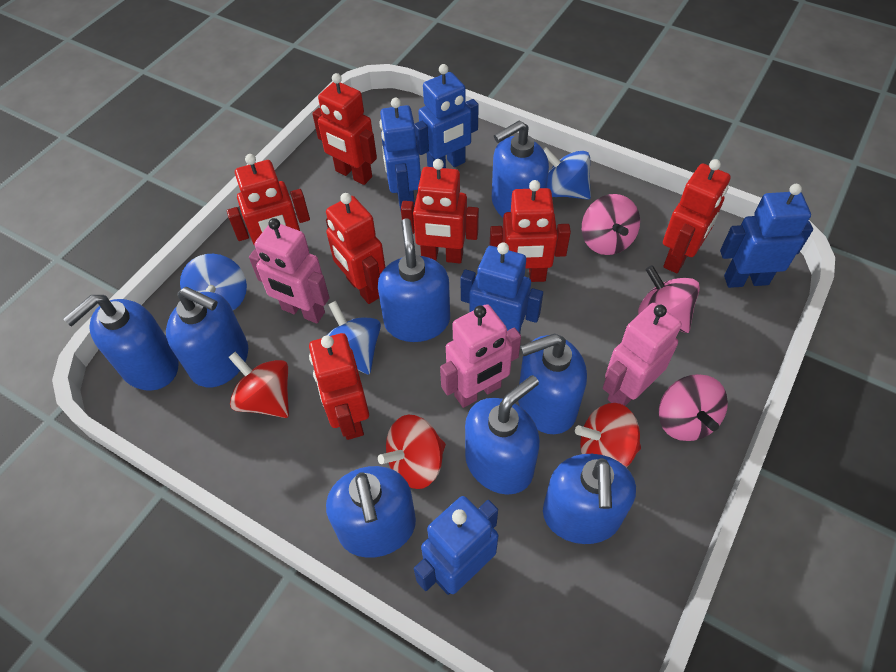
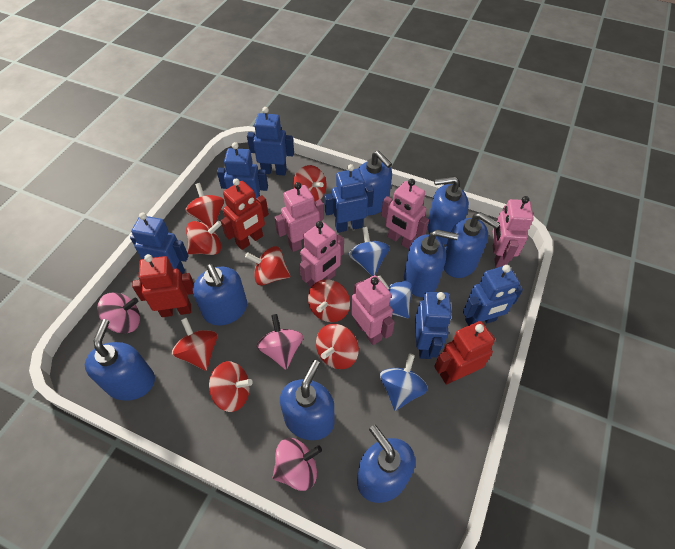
blue robot: [379,98,421,211] [414,64,479,168] [414,496,498,595] [461,243,543,333] [720,184,813,288] = 5 -> [130,212,189,274] [217,142,268,198] [247,107,294,176] [324,164,374,233] [415,292,452,359] [463,265,523,326] = 6
pink robot: [249,218,329,323] [440,304,521,408] [603,303,682,406] = 3 -> [274,182,324,252] [300,221,344,287] [351,275,395,345] [381,179,429,249] [493,196,534,268] = 5
red robot: [227,154,310,246] [309,333,369,440] [312,73,377,185] [326,193,385,304] [401,159,479,263] [490,180,571,282] [663,159,731,273] = 7 -> [132,254,194,317] [221,179,269,250] [434,321,495,385] = 3
red spinning top: [228,352,289,418] [378,415,446,489] [575,403,641,468] = 3 -> [172,318,217,371] [185,183,224,227] [186,221,222,255] [209,361,253,412] [245,246,290,285] [293,165,327,201] [308,279,350,322] [316,324,359,369] = 8

